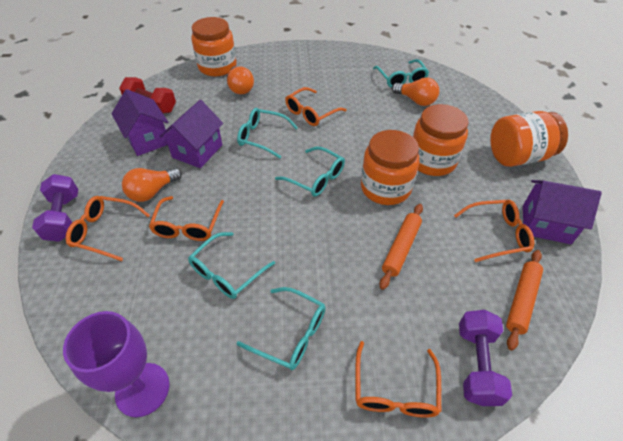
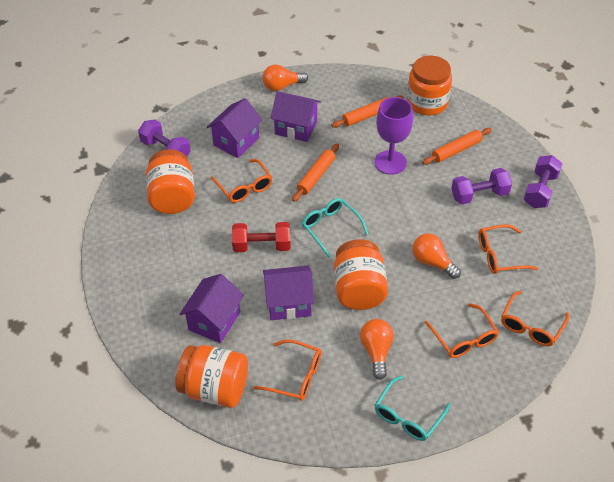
orange rolling pin: [379,204,423,290] [506,250,543,351] = 2 -> [292,143,339,202] [331,96,404,128] [422,128,492,165] = 3
purple dumbbell: [32,174,78,242] [459,310,512,406] = 2 -> [138,119,191,157] [451,168,512,204] [524,155,562,208] = 3
purple house: [111,89,168,156] [160,100,223,168] [523,180,602,244] = 3 -> [180,274,244,343] [207,98,263,158] [263,266,315,320] [270,91,321,142] = 4
turquoise glasses: [188,232,275,299] [237,108,298,159] [237,287,326,370] [275,147,345,197] [373,59,429,88] = 5 -> [302,198,369,258] [375,375,451,441] = 2

